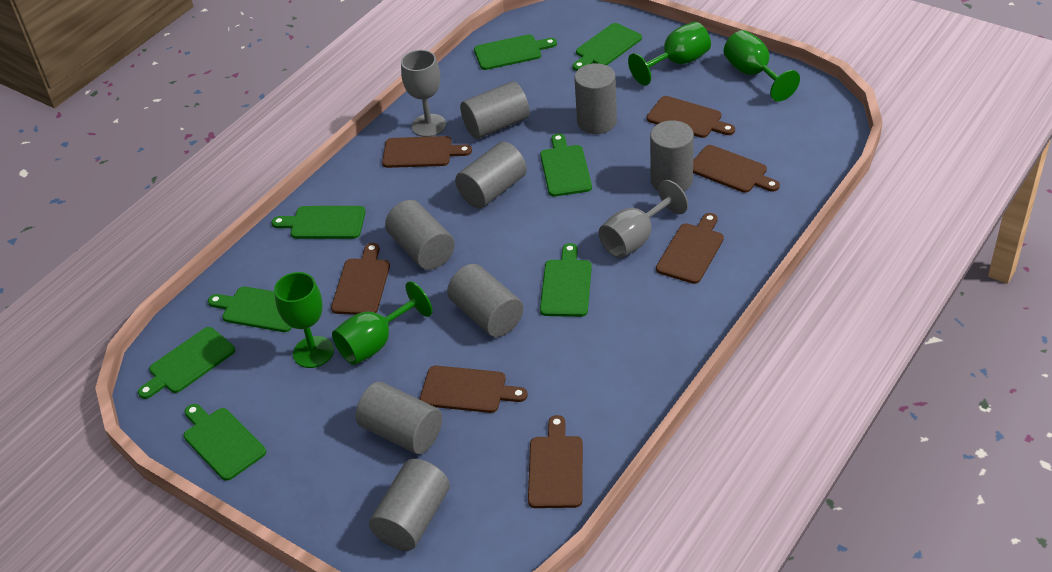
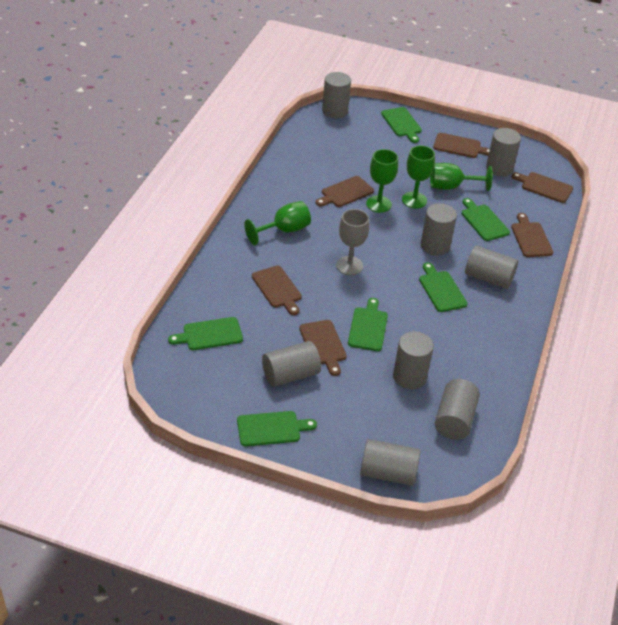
brown cutting board: [331,243,390,315] [382,136,472,168] [420,366,528,413] [528,415,583,508] [647,96,735,138] [656,213,724,284] [693,145,780,193] = 7 -> [252,266,302,315] [299,320,347,376] [316,176,374,207] [433,133,490,158] [511,172,573,203] [511,213,553,257] = 6
green cutting board: [138,327,235,399] [184,404,266,481] [208,287,292,332] [272,206,365,239] [474,34,557,70] [540,133,592,197] [540,243,592,317] [572,23,642,71] = 8 -> [168,317,243,350] [237,411,317,446] [348,298,388,351] [381,107,422,143] [419,262,467,312] [462,198,510,241] = 6
grey goblet: [401,50,446,137] [599,180,688,258] = 2 -> [336,209,369,275] = 1

